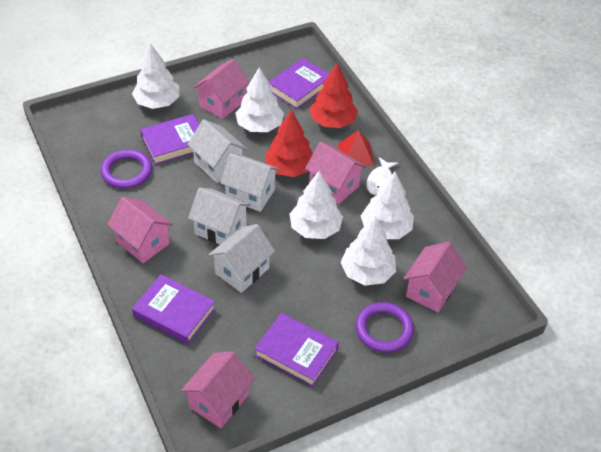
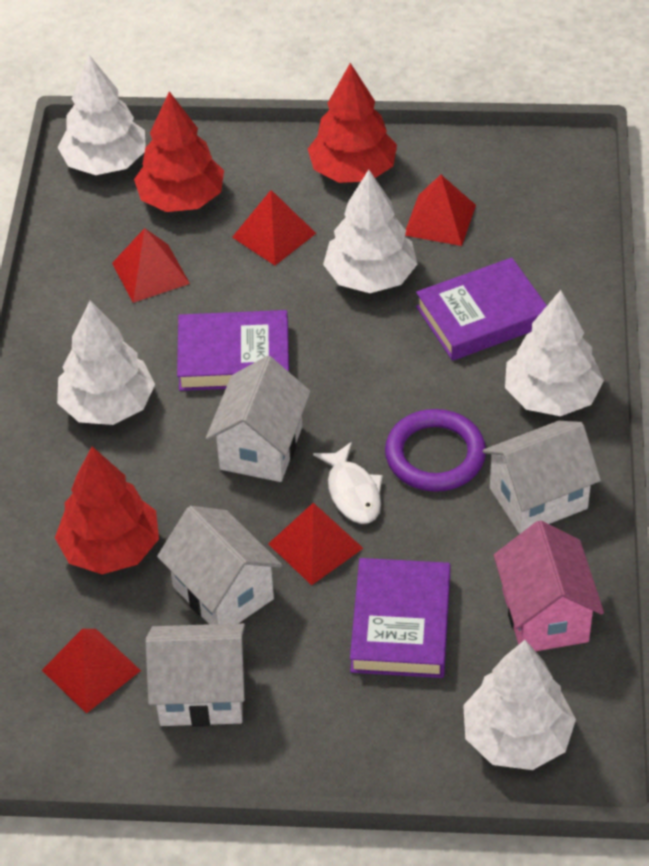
pink house: [107,197,173,263] [181,351,255,428] [193,59,250,119] [305,142,366,204] [403,242,467,313] = 5 -> [494,520,604,651] = 1
purple book: [132,275,216,344] [140,114,199,165] [254,313,339,387] [269,58,329,109] = 4 -> [177,310,289,391] [350,558,451,678] [416,257,547,361] = 3
purple ring: [101,149,152,189] [355,302,414,353] = 2 -> [385,409,486,492] = 1
red pyramid: [338,130,374,166] = 1 -> [42,629,141,714] [112,228,190,303] [232,190,316,265] [268,503,363,585] [405,175,476,246] = 5
red tree: [265,110,313,177] [310,63,358,128] = 2 -> [55,446,159,574] [134,91,224,212] [308,63,397,183] = 3

